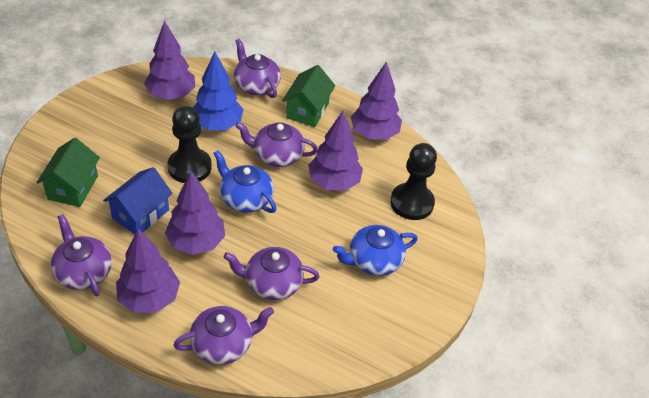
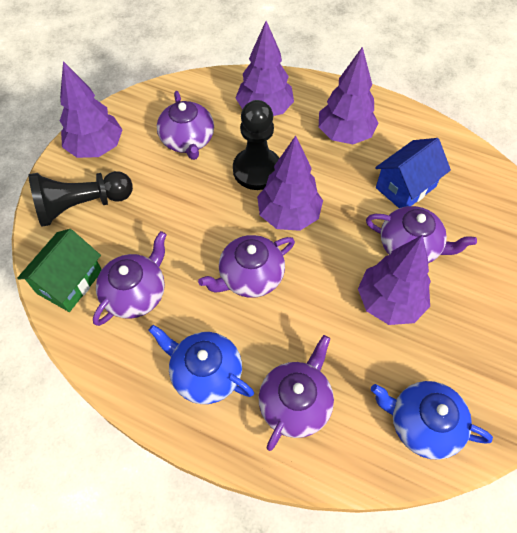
blue tree: [193,52,243,130] = 1 -> none = 0
green house: [36,138,100,207] [282,65,335,127] = 2 -> [17,229,102,312] = 1

